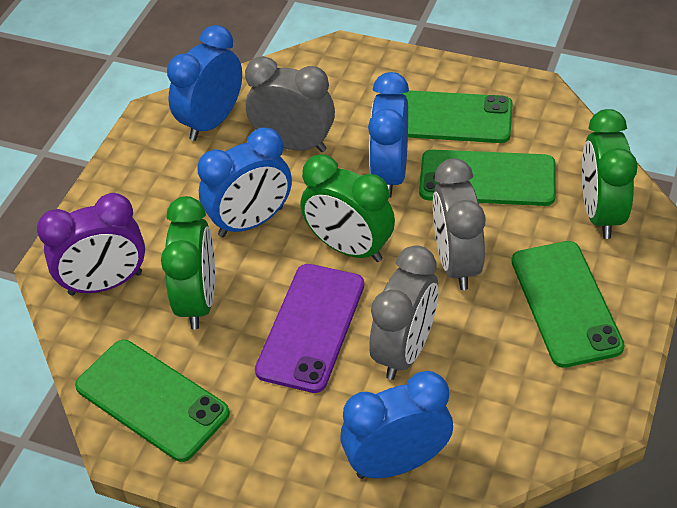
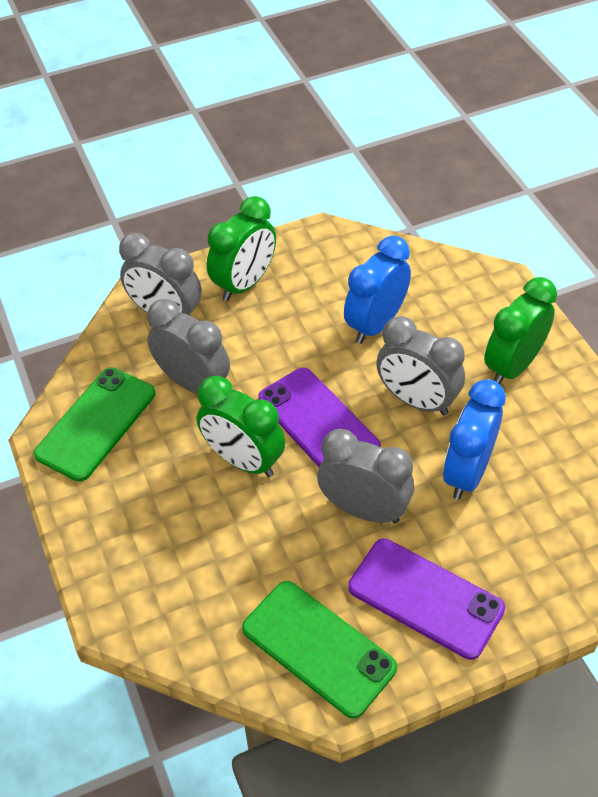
blue clock: [167,25,242,141] [198,128,292,237] [340,371,453,479] [368,72,409,198] = 4 -> [344,236,411,344] [443,379,506,499] = 2
green phone: [75,340,230,462] [398,90,513,143] [419,150,556,206] [512,241,625,368] = 4 -> [34,368,155,482] [242,581,397,719] = 2
grey clock: [245,56,335,152] [369,245,439,380] [433,158,486,290] = 3 -> [119,233,202,315] [147,299,230,394] [317,429,414,524] [376,316,465,416] = 4
purple clock: [37,193,145,296] = 1 -> none = 0
purple phone: [255,264,364,393] = 1 -> [258,368,381,467] [348,539,505,660] = 2

